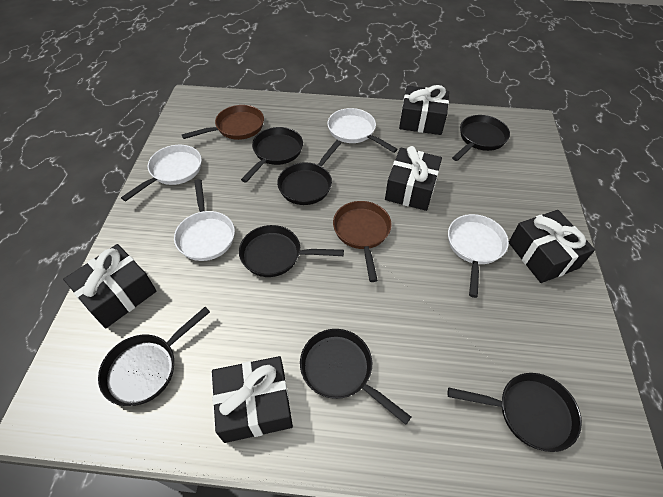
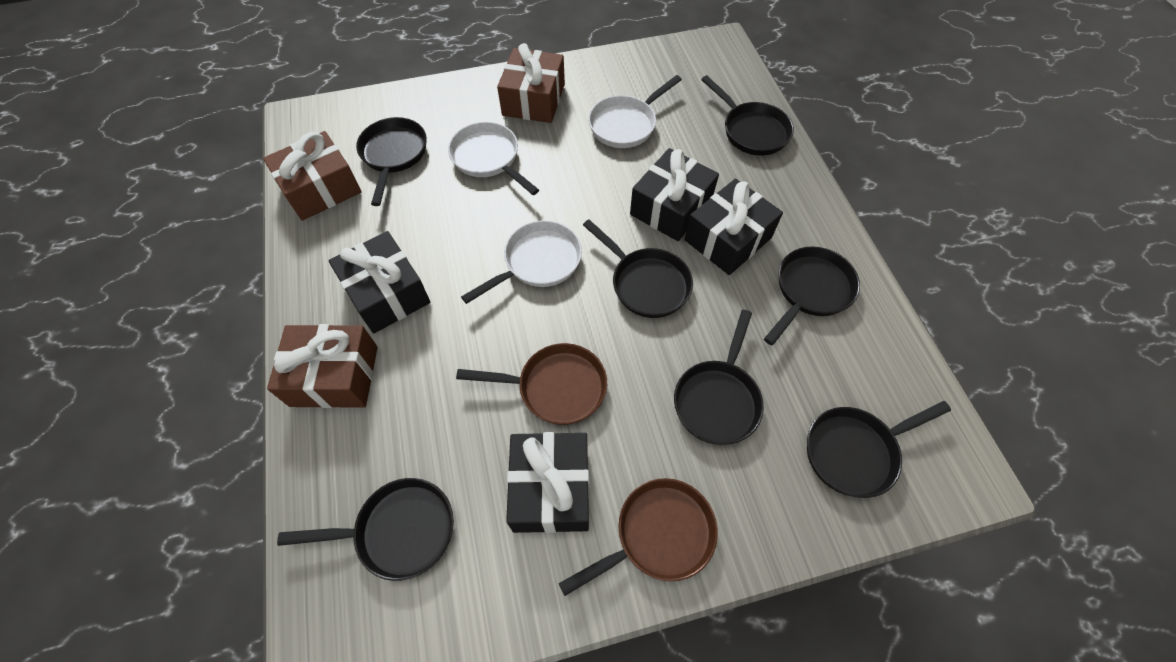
black gift: [63,244,157,328] [212,356,293,443] [385,146,442,211] [399,85,449,135] [509,210,595,283] = 5 -> [329,231,430,334] [506,432,589,533] [630,148,719,241] [685,179,783,275] = 4
brown gift: none = 0 -> [263,131,361,221] [267,324,378,408] [497,43,565,123] = 3
white pan: [121,145,202,201] [174,179,235,261] [327,108,398,153] [448,214,509,298] = 4 -> [448,122,539,195] [461,220,582,304] [588,75,682,148] = 3

